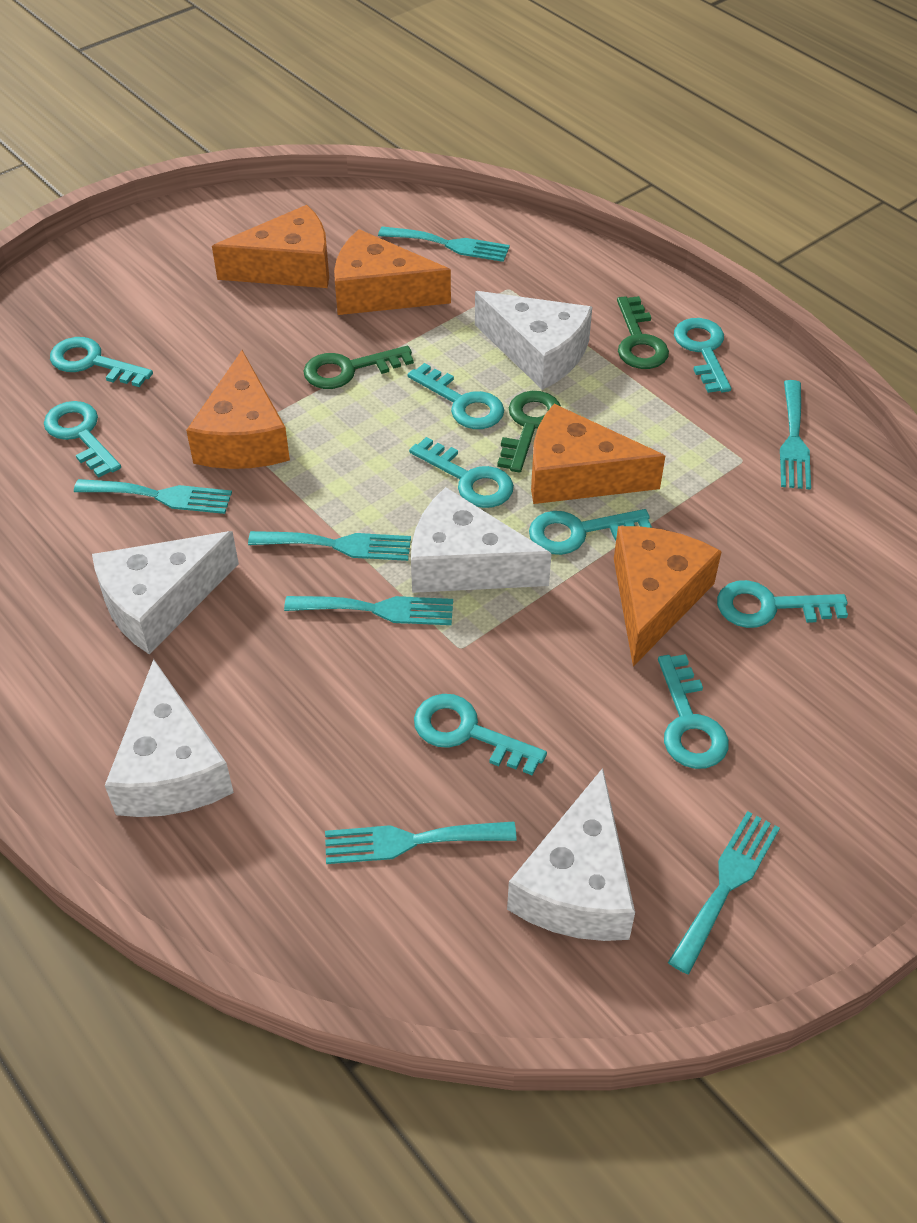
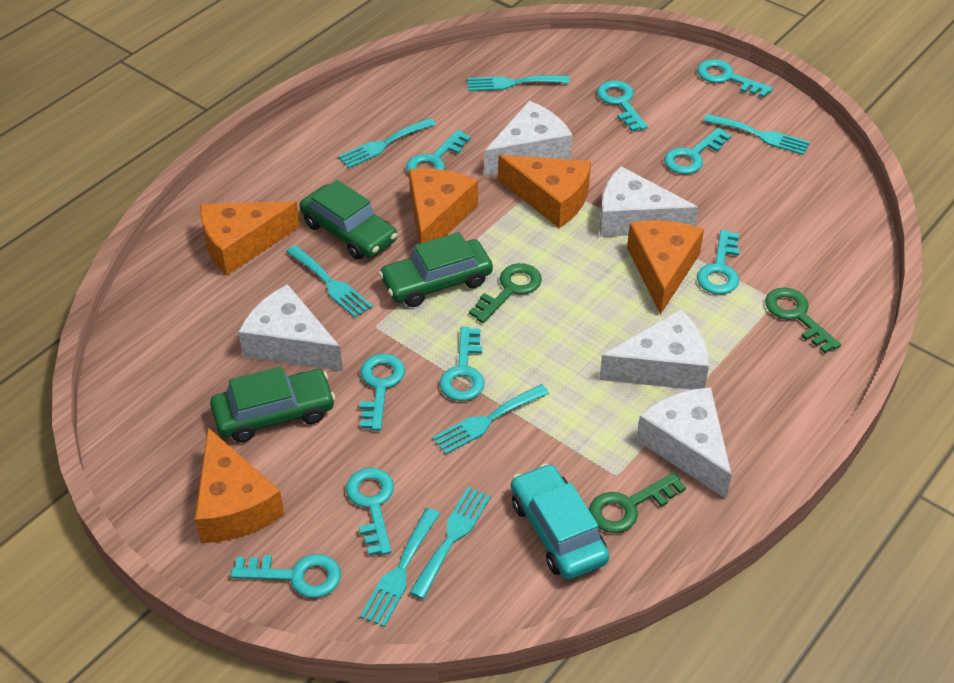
green car: none = 0 -> [210,367,335,442] [300,180,397,260] [379,232,493,307] = 3
turquoise car: none = 0 -> [511,463,609,580] = 1

